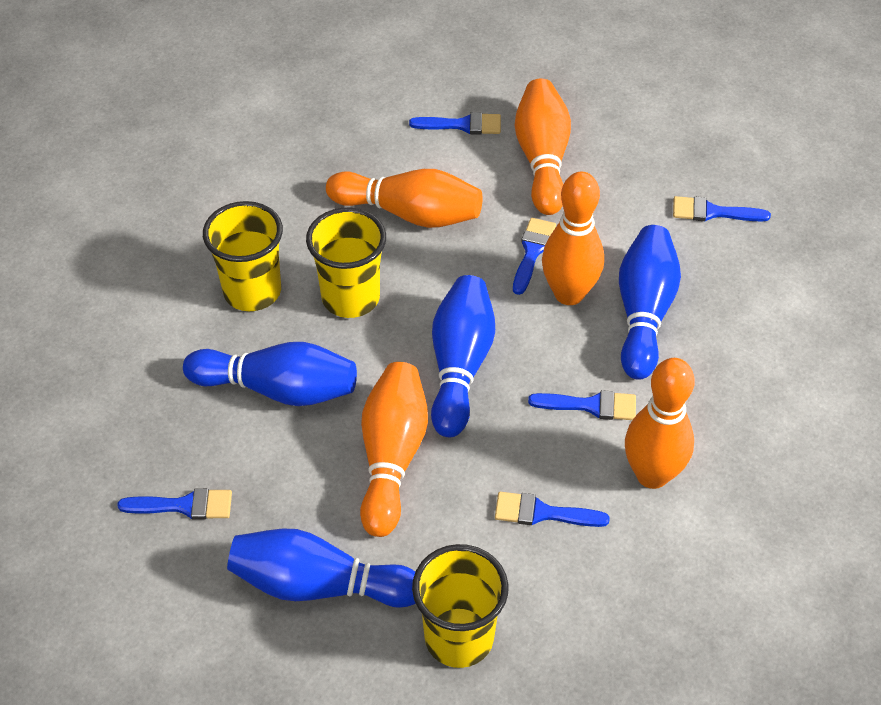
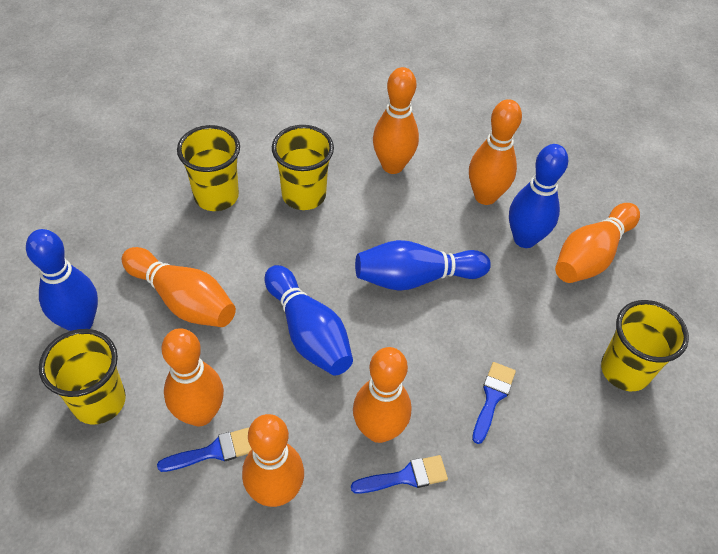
blue brush: [117,488,232,520] [409,112,501,135] [495,492,610,527] [513,218,556,295] [528,390,636,420] [673,196,771,221] = 6 -> [157,428,252,472] [351,455,448,494] [472,362,516,444] = 3
orange bowling pin: [326,169,482,228] [360,362,428,537] [515,78,571,215] [542,172,604,305] [625,358,694,489] = 5 -> [122,247,236,327] [162,328,224,426] [242,414,304,507] [353,347,411,443] [373,67,419,174] [469,99,522,205] [555,203,640,283] = 7
yellow cup: [203,201,283,311] [306,208,386,318] [412,544,509,668] = 3 -> [39,329,126,425] [177,125,240,211] [272,125,334,210] [601,300,689,391] = 4

